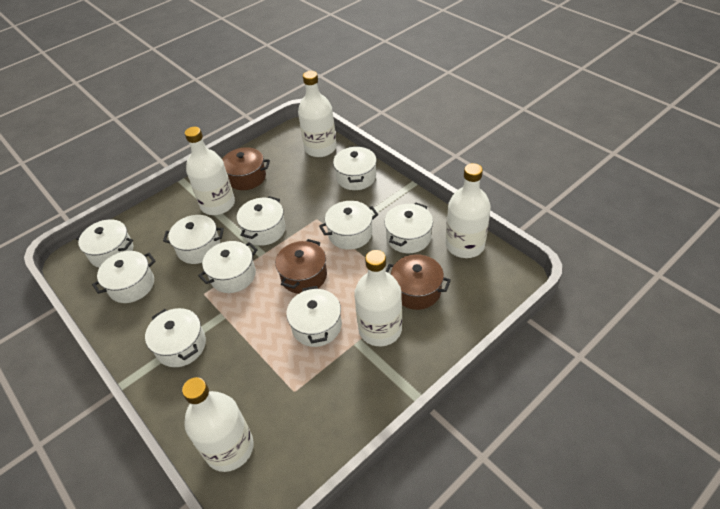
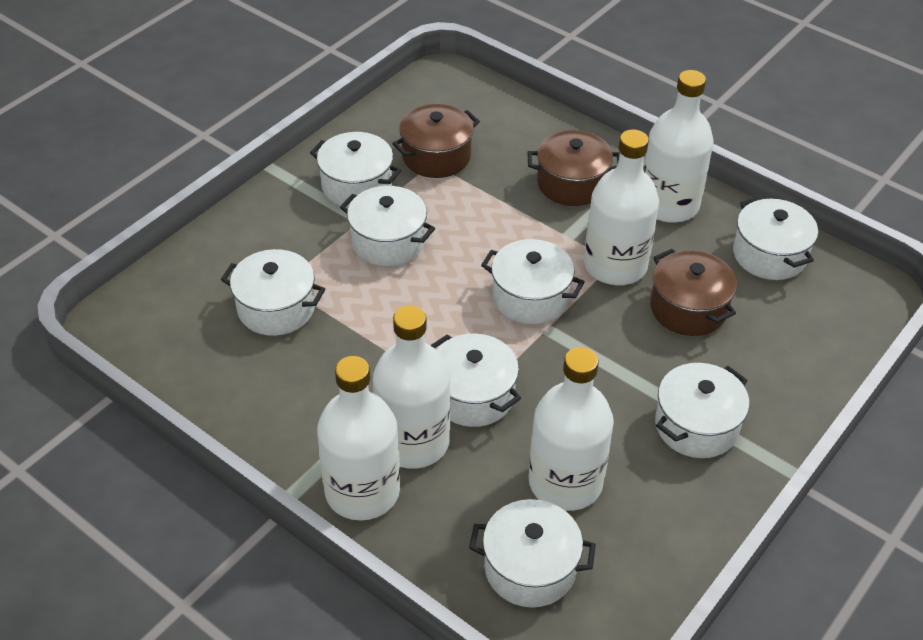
white pot: [76,219,133,268] [92,251,155,303] [145,308,206,367] [163,215,224,264] [198,241,258,293] [237,196,286,246] [286,286,342,347] [319,201,378,250] [333,146,377,190] [384,202,433,253] = 10 -> [221,249,325,336] [310,132,401,208] [340,186,435,266] [430,334,521,427] [469,499,596,608] [481,239,584,324] [655,363,749,458] [733,197,818,280] = 8

